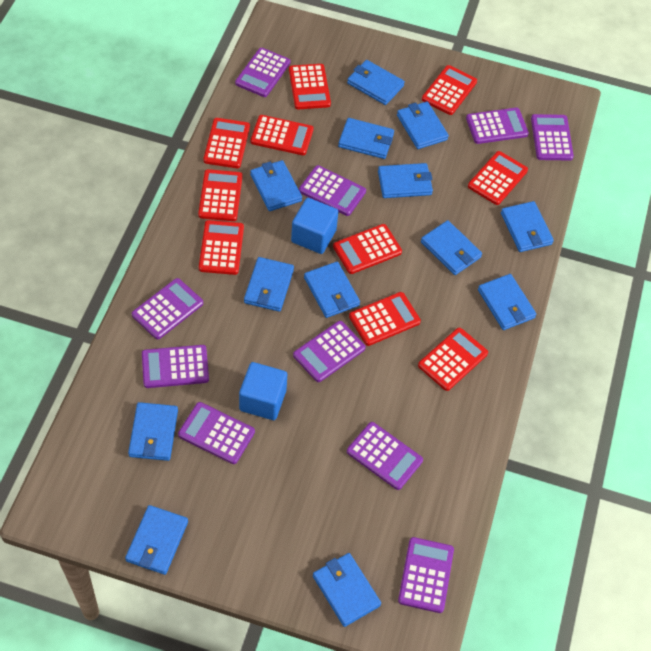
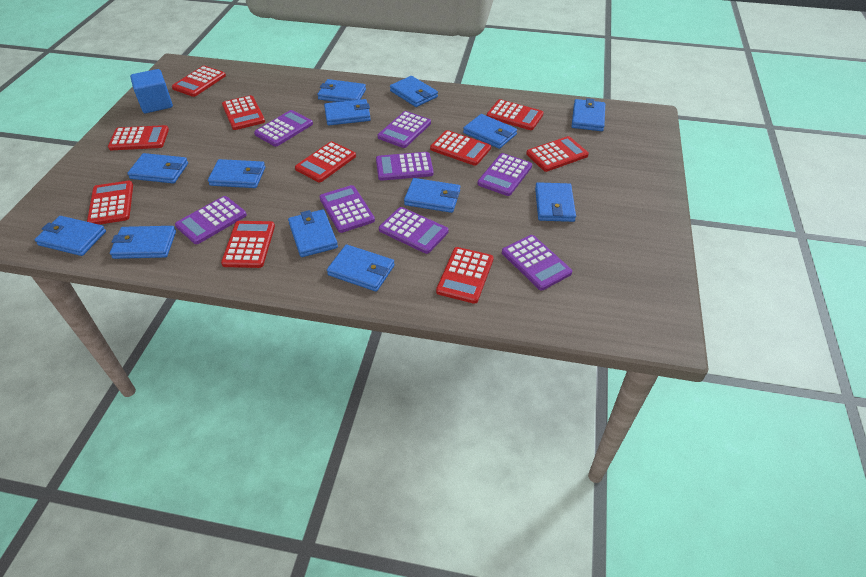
blue cube: [239,362,287,420] [291,198,338,254] = 2 -> [130,69,173,113] = 1
purple calculator: [132,278,203,339] [142,345,209,388] [178,402,255,464] [235,48,290,97] [293,321,366,382] [299,165,366,216] [347,422,423,490] [398,537,454,613] [466,108,529,144] [531,114,574,161] = 10 -> [175,196,247,244] [254,110,313,147] [319,185,375,233] [376,152,434,181] [378,111,431,148] [379,207,449,254] [477,153,532,196] [502,235,572,290] = 8

